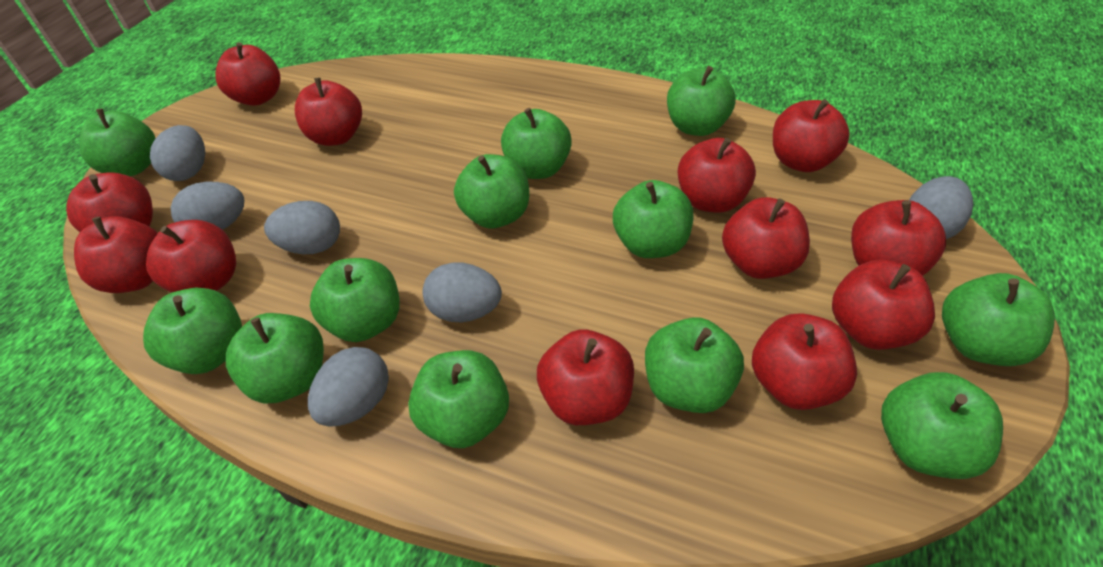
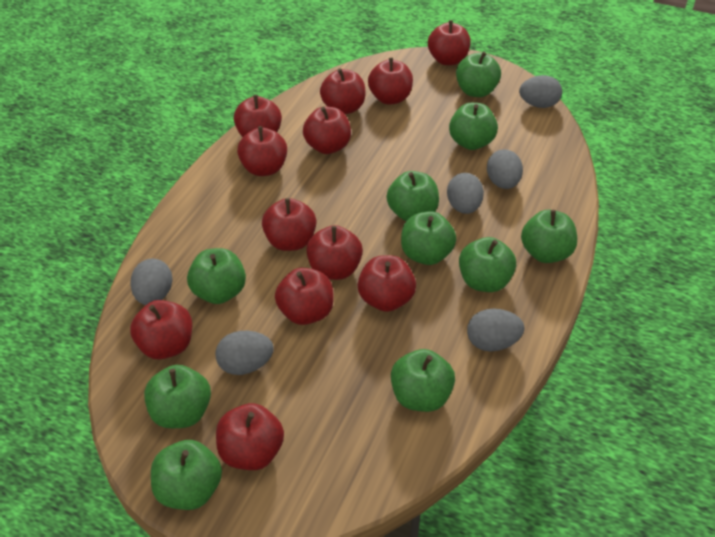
green apple: [80,109,156,176] [143,288,242,374] [226,313,324,404] [310,258,399,342] [408,350,509,448] [454,154,529,228] [501,108,572,179] [613,180,694,258] [645,317,744,413] [667,66,735,136] [881,372,1003,479] [942,273,1055,366] = 12 -> [144,365,211,428] [151,440,222,510] [187,248,246,304] [387,171,439,221] [391,349,455,412] [401,211,456,265] [449,103,498,150] [456,52,501,97] [459,237,516,292] [521,210,577,263] = 10

